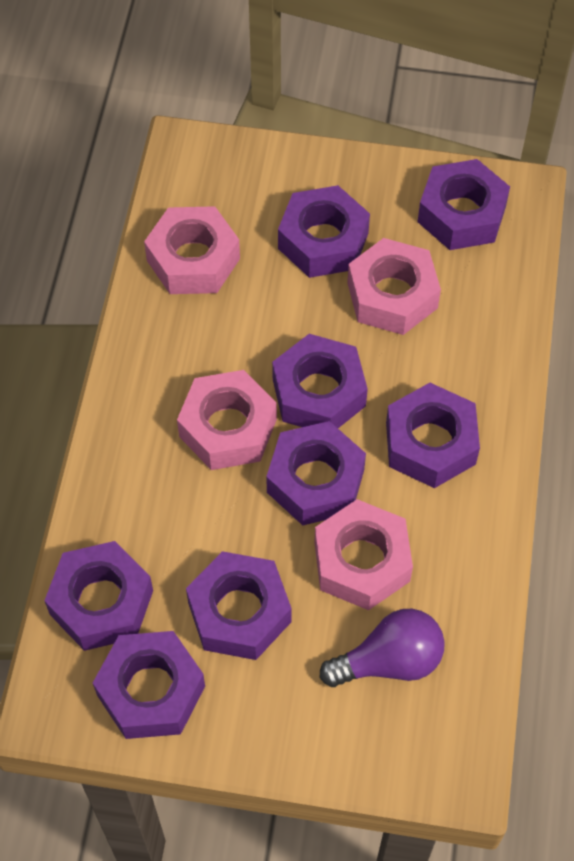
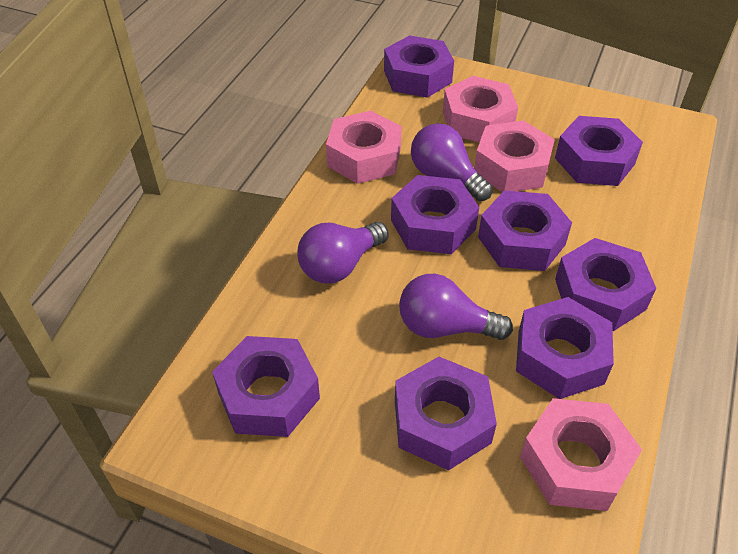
purple light bulb: [320,609,445,687] = 1 -> [297,222,389,283] [399,274,513,340] [411,123,493,201] = 3

